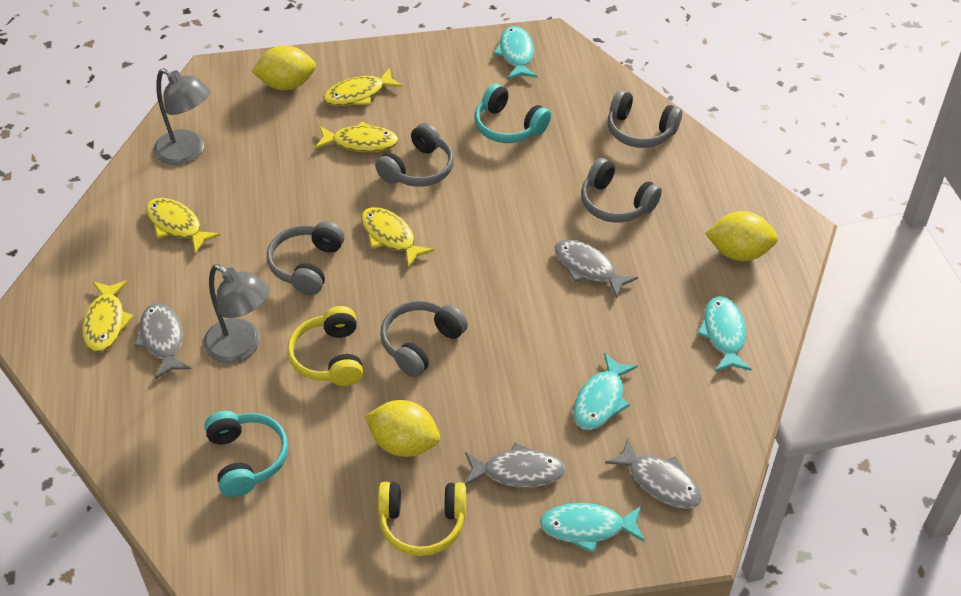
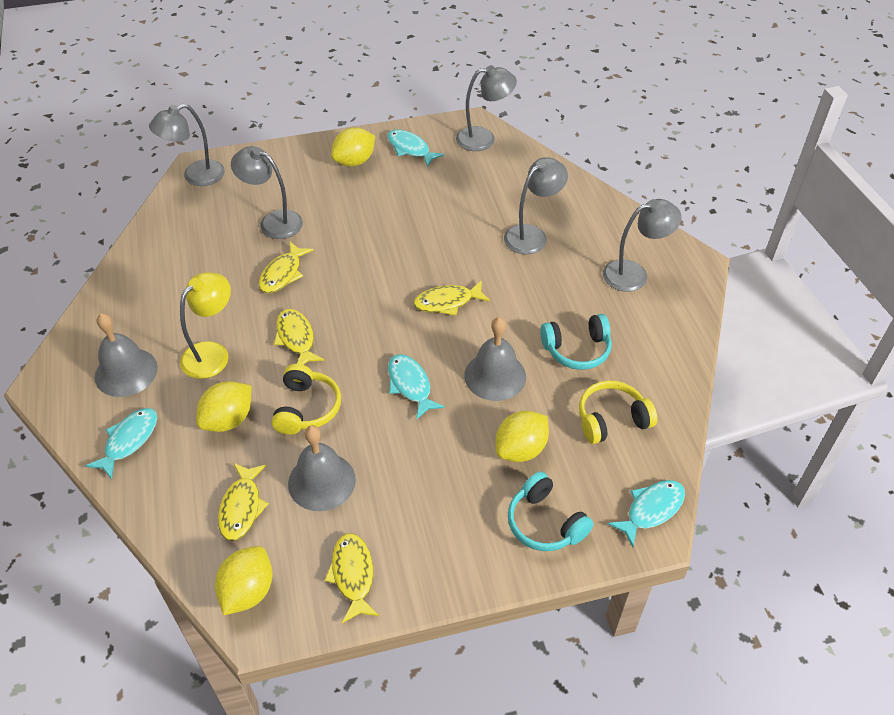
grey bell: none = 0 -> [95,313,158,397] [288,425,356,511] [464,317,526,401] = 3
grey fish: [134,303,191,379] [465,442,565,488] [555,240,638,298] [605,438,702,509] = 4 -> none = 0
grey headphones: [267,221,344,295] [375,123,454,187] [380,301,468,377] [581,158,662,222] [608,90,682,148] = 5 -> none = 0
grey lamp: [154,68,210,165] [203,264,270,363] = 2 -> [149,103,225,186] [231,146,303,239] [456,65,517,151] [504,157,568,254] [603,199,682,292] = 5
yellow lamp: none = 0 -> [180,272,231,379] = 1
yellow lemon: [251,45,316,90] [365,400,440,457] [705,211,778,261] = 3 -> [196,382,251,432] [215,546,272,615] [331,128,375,167] [495,411,549,462] = 4

